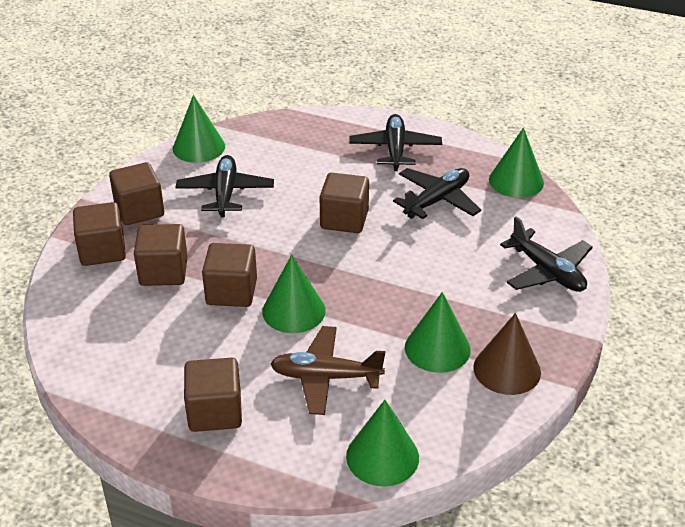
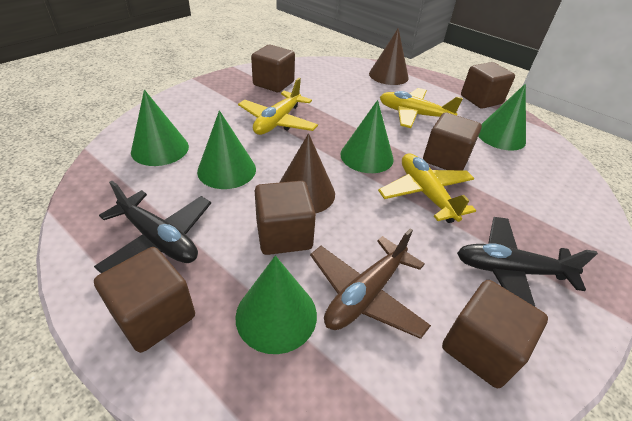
black plane: [176,155,274,218] [349,114,442,171] [393,168,481,219] [500,216,593,292] = 4 -> [94,181,211,273] [457,217,598,307] = 2
brown cone: [473,313,541,395] = 1 -> [279,133,335,213] [369,28,409,85] = 2
yellow plane: none = 0 -> [238,78,318,135] [378,153,476,223] [380,88,463,128] = 3

